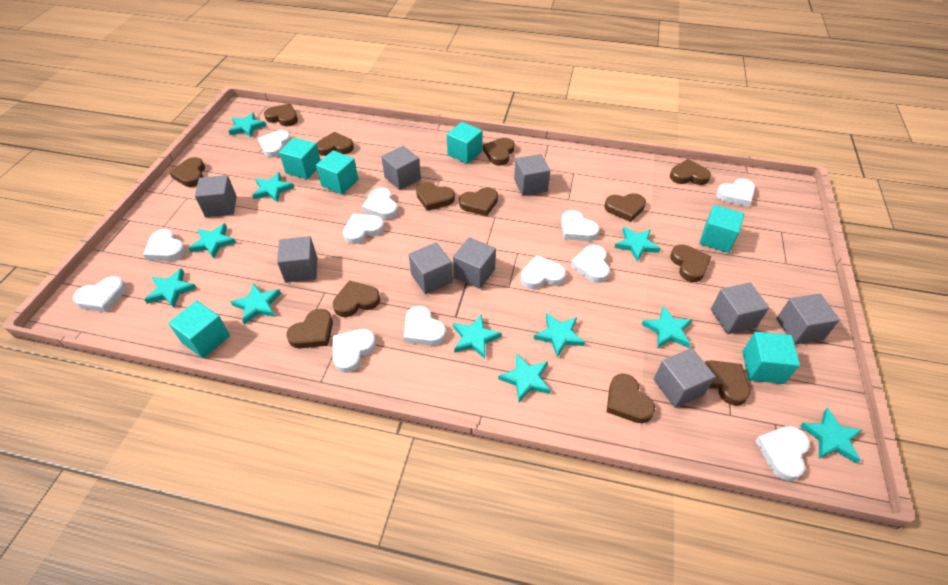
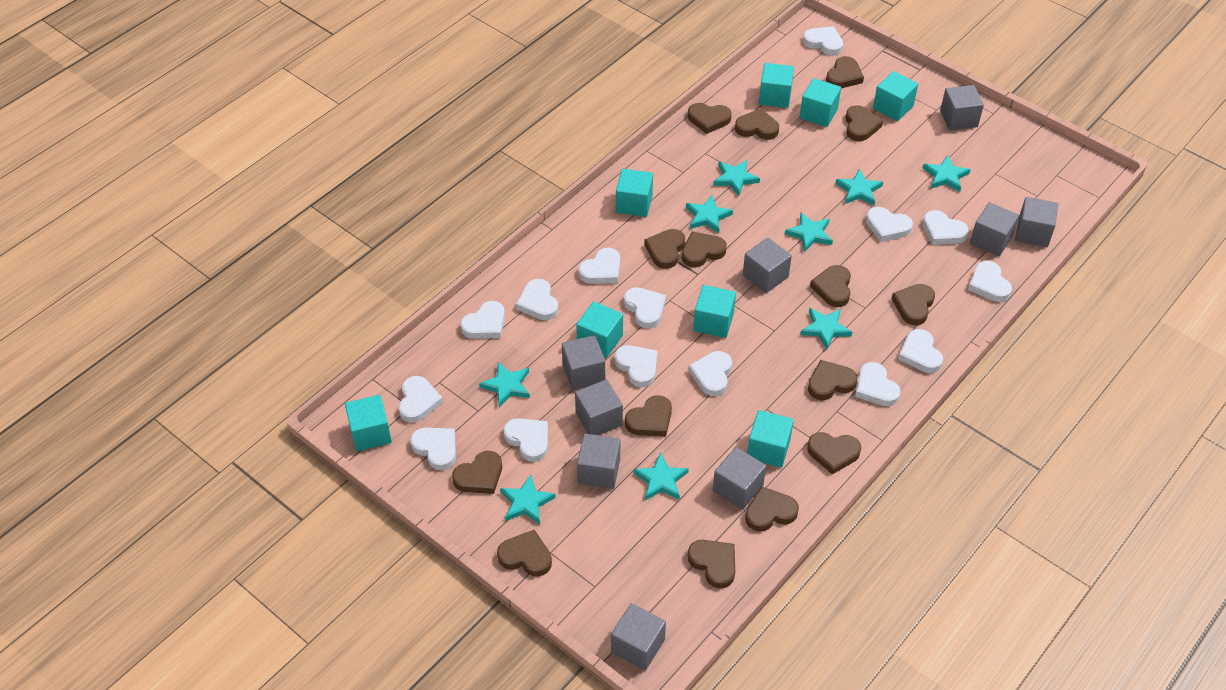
brown heart: [169,157,205,187] [264,104,298,126] [286,309,333,348] [316,132,354,156] [333,281,380,317] [416,182,455,211] [459,187,498,216] [483,138,515,166] [604,193,646,222] [607,374,655,423] [670,159,711,185] [670,245,712,282] [704,360,750,406] = 13 -> [452,451,502,494] [497,530,552,577] [625,395,672,437] [644,229,685,269] [682,231,727,267] [688,103,732,134] [688,540,735,588] [735,108,779,140] [745,486,799,531] [807,432,861,474] [808,360,858,400] [810,265,851,307] [826,56,864,88] [845,105,883,141] [892,284,935,325] = 15
turquoise cube: [168,301,230,358] [279,137,321,179] [316,150,358,194] [447,122,483,164] [699,205,744,253] [742,332,800,384] = 6 -> [345,395,392,451] [576,301,623,358] [616,169,653,217] [693,285,736,338] [747,410,794,468] [759,63,794,108] [800,78,841,127] [873,71,918,121] = 8
turquoise star: [144,268,196,308] [188,223,236,259] [229,113,266,137] [231,283,281,325] [252,172,294,202] [453,315,502,359] [498,354,551,402] [533,313,585,357] [614,227,661,262] [641,306,692,348] [800,408,862,464] = 11 -> [479,362,530,407] [500,475,556,524] [633,453,689,501] [686,195,733,233] [713,160,760,196] [785,213,833,252] [800,308,852,349] [835,169,883,205] [923,155,971,192] = 9
white heart: [73,276,126,312] [143,229,186,261] [258,130,291,158] [333,329,376,373] [343,214,384,244] [362,188,398,219] [404,306,446,346] [521,255,566,289] [561,210,599,241] [571,245,610,283] [716,179,755,207] [755,426,810,481] = 12 -> [399,376,443,423] [410,428,456,470] [461,301,505,339] [504,418,548,462] [516,279,559,320] [578,248,620,284] [615,345,658,387] [624,287,666,328] [689,351,732,396] [803,26,843,56] [855,362,900,406] [866,207,913,242] [898,329,943,373] [923,210,969,245] [968,261,1012,302] = 15

